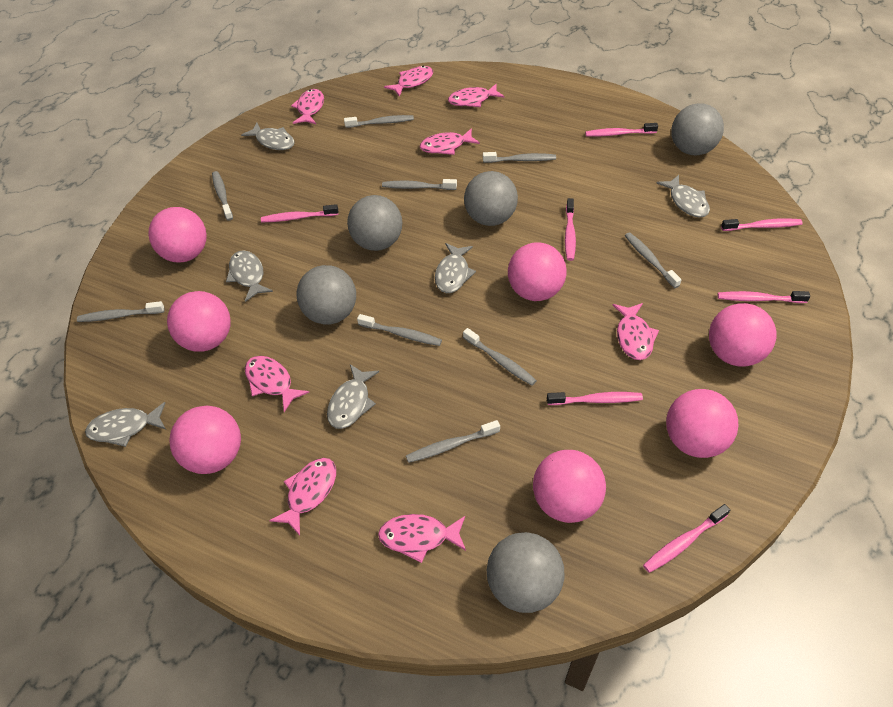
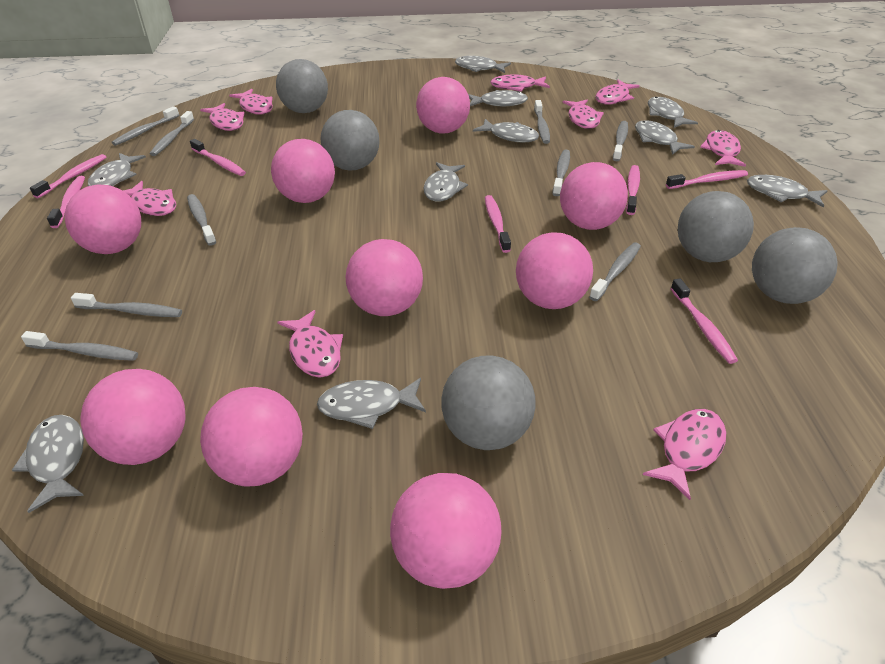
grey fish: [85,402,166,447] [226,250,273,302] [241,123,295,150] [327,364,379,429] [435,243,476,293] [656,175,710,218] = 6 -> [12,415,84,513] [88,153,146,186] [317,378,426,429] [423,162,468,202] [455,56,511,73] [468,90,528,106] [473,119,539,142] [635,120,695,155] [648,97,698,128] [747,175,828,208] = 10
pink ball: [148,207,207,263] [167,291,231,352] [170,405,241,474] [508,242,567,301] [533,450,606,523] [666,389,738,458] [709,303,776,367] = 7 -> [65,184,141,254] [80,369,186,465] [200,387,303,487] [271,139,335,203] [345,239,423,316] [390,473,502,589] [416,77,470,133] [516,232,593,309] [560,162,628,230] = 9
pink fish: [245,356,309,412] [269,458,336,536] [291,89,324,124] [378,514,466,563] [384,66,433,97] [420,128,480,155] [448,84,505,107] [613,303,659,360] = 8 -> [123,181,176,216] [200,103,245,131] [229,89,273,115] [277,310,343,378] [490,74,550,92] [562,100,604,129] [595,80,640,105] [643,409,726,500] [700,130,746,167] = 9

